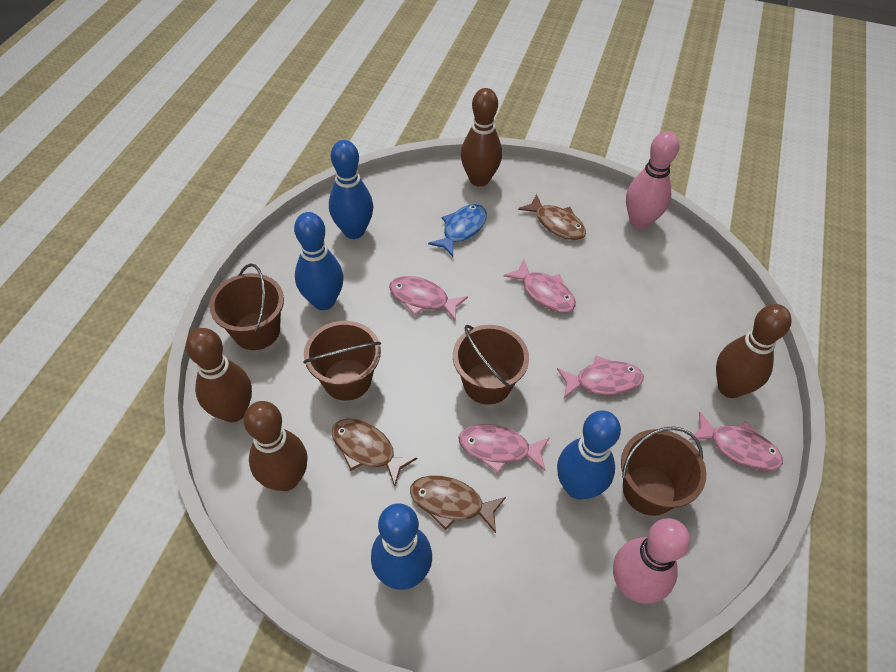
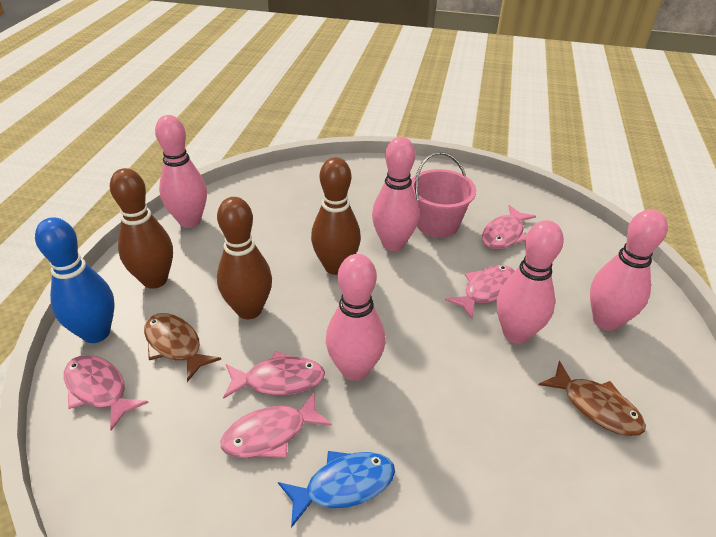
blue bowling pin: [294,212,343,310] [329,140,373,239] [371,503,432,590] [557,410,621,499] = 4 -> [35,217,115,343] = 1
brown bowling pin: [186,328,252,422] [244,401,308,491] [461,88,502,187] [716,304,792,398] = 4 -> [110,168,173,289] [217,197,272,319] [311,157,361,275] = 3
brown bucket: [209,263,284,350] [303,321,381,401] [453,325,529,405] [621,426,706,516] = 4 -> none = 0
brown fish: [332,419,417,486] [410,475,506,533] [518,194,586,240] = 3 -> [144,313,221,382] [539,361,646,436] = 2
pink bowling pin: [613,518,690,604] [626,131,679,229] = 2 -> [155,115,207,228] [326,254,385,381] [372,137,419,251] [497,220,564,344] [590,209,668,331] = 5
pink bucket: none = 0 -> [411,152,476,238] = 1

